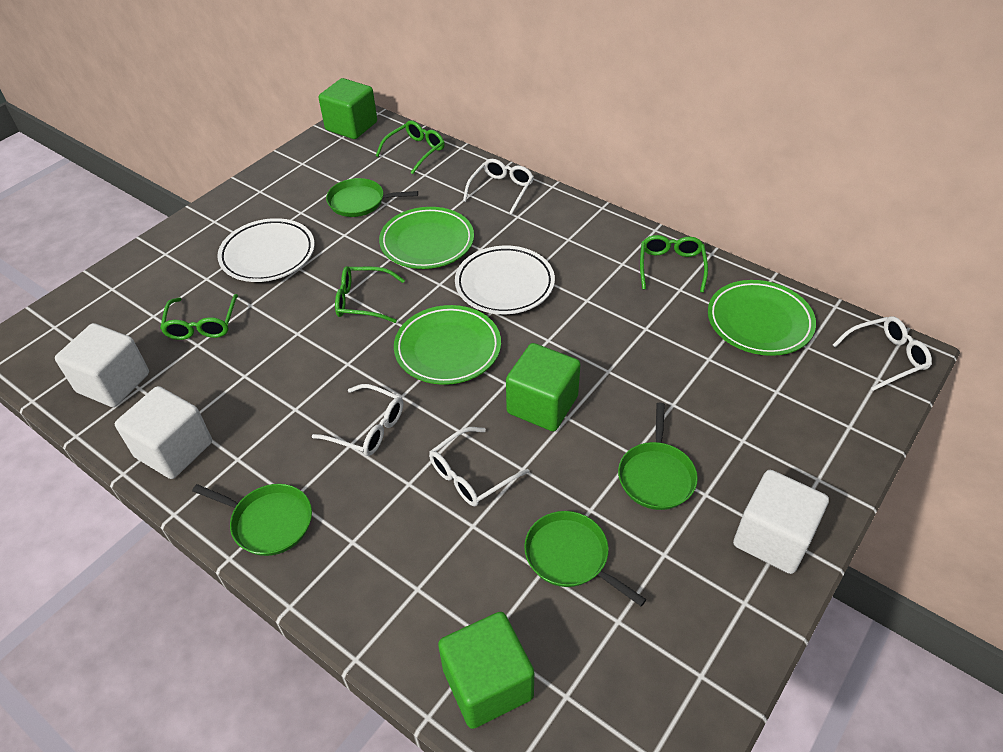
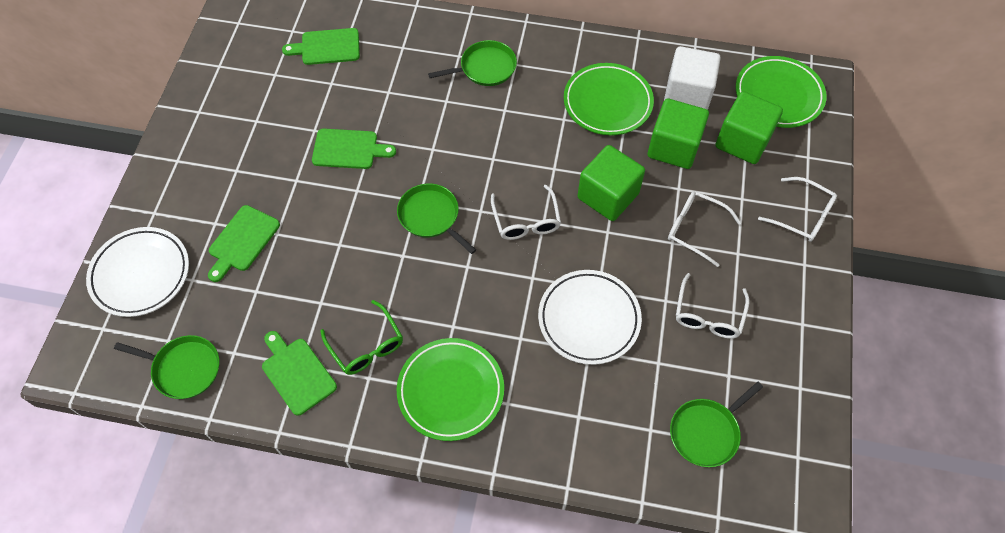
green cutting board: none = 0 -> [208,205,280,282] [262,331,337,416] [282,28,360,65] [312,129,396,169] = 4
green glasses: [160,294,238,340] [335,266,405,323] [376,120,445,174] [640,235,708,293] = 4 -> [320,300,403,375] = 1
white cube: [55,323,149,407] [115,386,212,479] [733,470,829,574] = 3 -> [664,46,721,110] = 1

